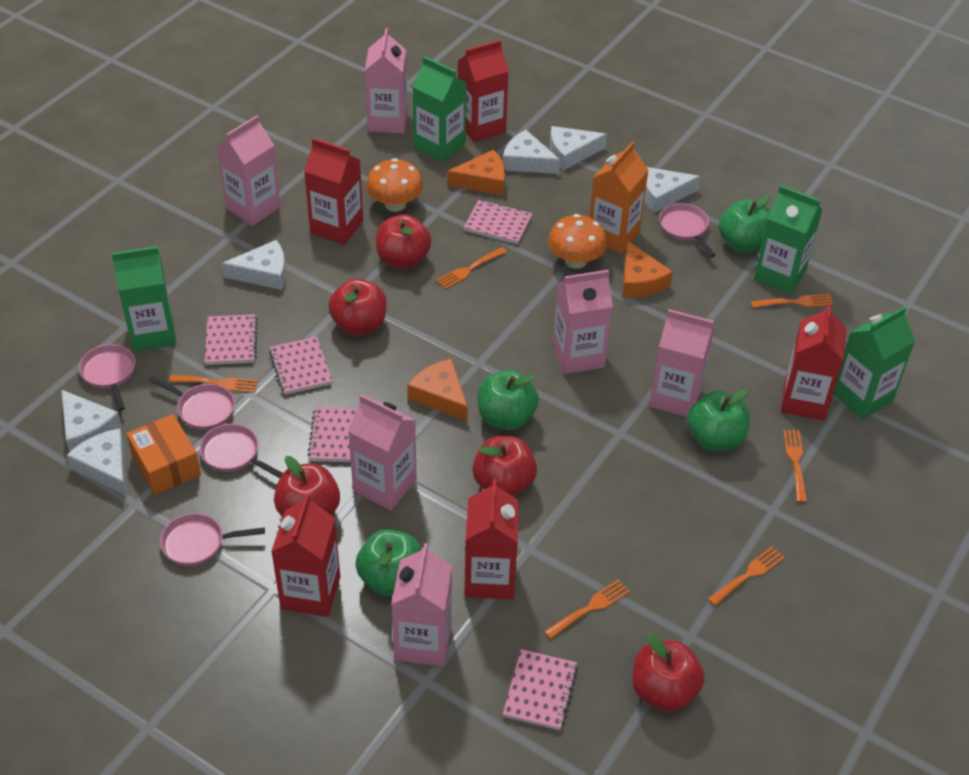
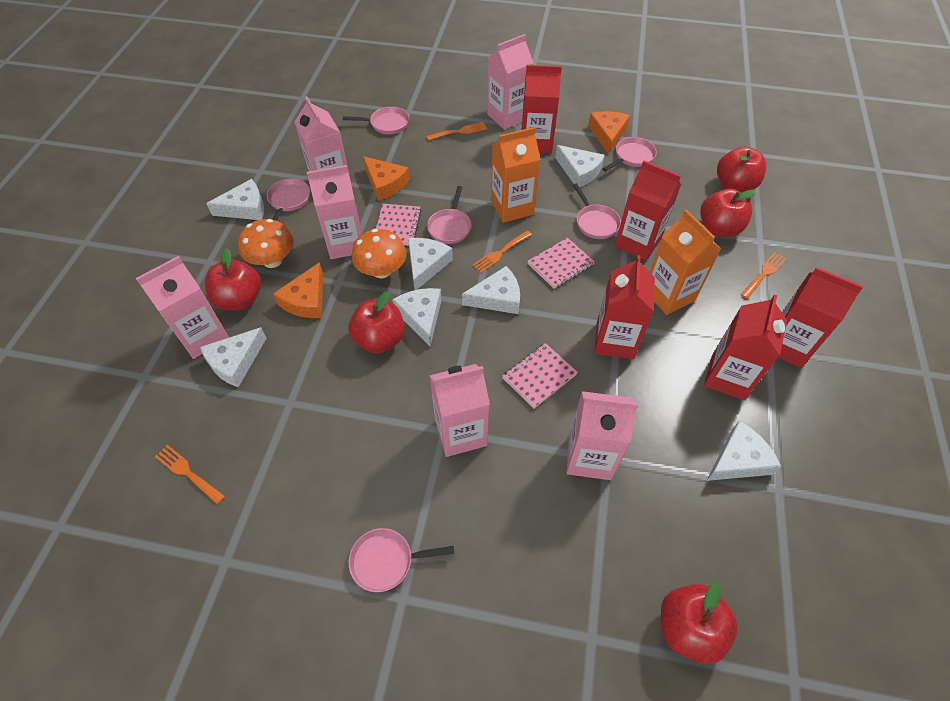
green apple: [355,530,421,596] [477,370,539,430] [687,389,750,451] [719,195,771,253] = 4 -> none = 0
green carton: [112,246,176,352] [412,56,466,162] [754,185,822,294] [833,306,915,420] = 4 -> none = 0
orange box: [127,414,201,495] = 1 -> none = 0
orange carton: [589,142,649,254] = 1 -> [491,127,541,223] [650,210,721,315] = 2
orange fork: [169,375,258,393] [436,247,507,289] [544,580,630,639] [708,546,785,606] [750,294,834,308] [783,430,807,502] = 6 -> [155,445,225,504] [426,122,487,141] [473,231,532,273] [740,252,786,299] = 4
pink notebook: [205,314,257,365] [269,337,333,395] [308,407,357,462] [464,200,533,244] [503,649,578,730] = 5 -> [376,204,421,246] [502,343,578,409] [527,238,594,289] = 3
pink pan: [79,344,135,411] [149,376,235,430] [160,513,265,566] [200,424,283,478] [659,203,716,257] = 5 -> [267,178,310,221] [343,107,409,134] [348,528,454,592] [427,186,472,244] [573,183,621,239] [602,137,657,172] = 6
white cheese: [61,390,122,452] [67,428,127,496] [222,240,286,290] [503,130,560,174] [550,126,607,170] [644,167,700,213] = 6 -> [200,327,267,387] [206,179,264,220] [392,288,442,346] [408,238,453,290] [462,266,520,314] [555,145,605,187] [706,421,781,481] = 7

